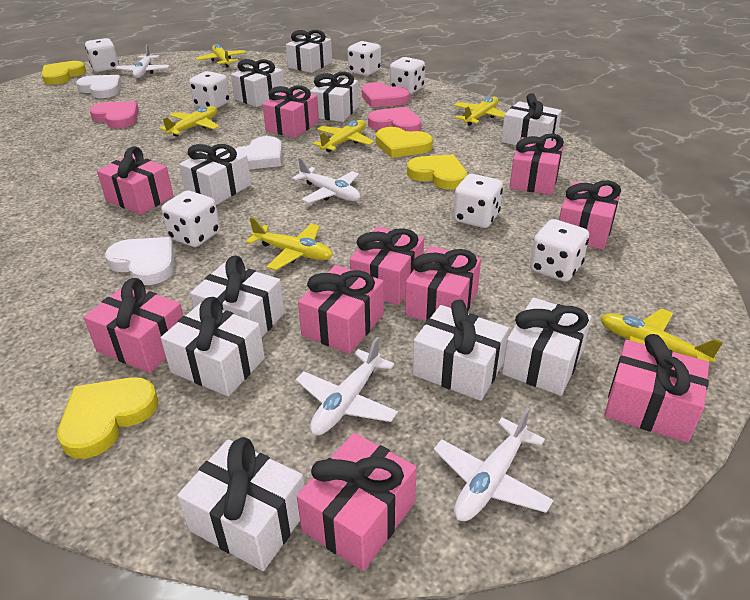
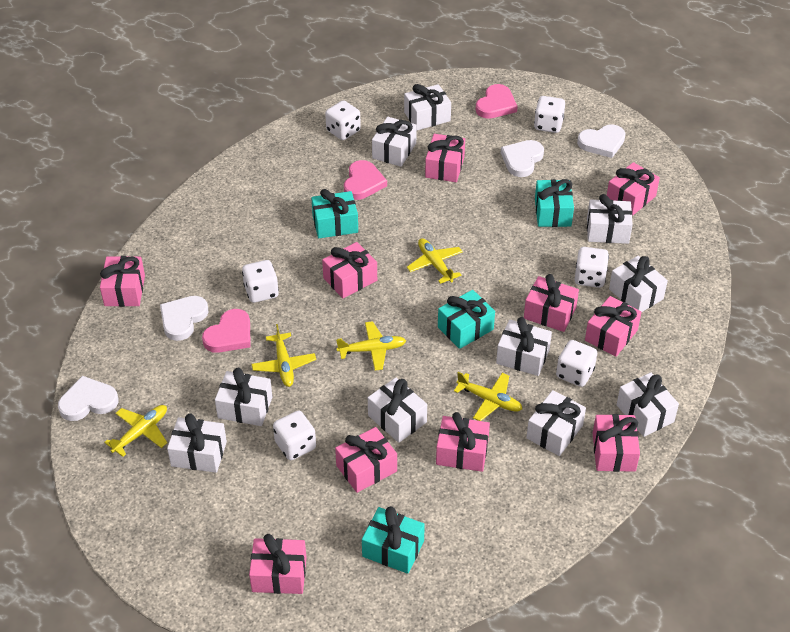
turquoise gift: none = 0 -> [311,189,358,238] [362,506,425,574] [438,290,495,349] [535,179,574,227] = 4
white dice: [85,38,119,72] [161,191,220,247] [189,71,230,108] [347,41,381,76] [390,57,425,94] [453,174,503,228] [530,219,589,282] = 7 -> [242,260,279,303] [273,410,316,460] [325,100,361,140] [534,96,565,133] [556,340,597,387] [575,247,609,288] = 6
white heart: [76,75,122,98] [105,237,174,285] [235,136,282,170] = 3 -> [58,376,118,421] [160,296,208,341] [501,140,544,177] [577,124,626,158] = 4
white plane: [116,44,170,78] [292,158,360,203] [296,337,398,435] [433,408,554,521] = 4 -> none = 0
yellow heart: [41,61,86,85] [57,377,158,459] [376,127,433,158] [407,155,467,190] = 4 -> none = 0
yellow plane: [159,106,219,137] [196,44,246,67] [246,217,333,270] [312,120,374,152] [454,97,505,126] [600,308,723,363] = 6 -> [104,405,167,457] [251,324,316,387] [336,321,406,371] [407,238,463,284] [454,372,522,421] = 5

